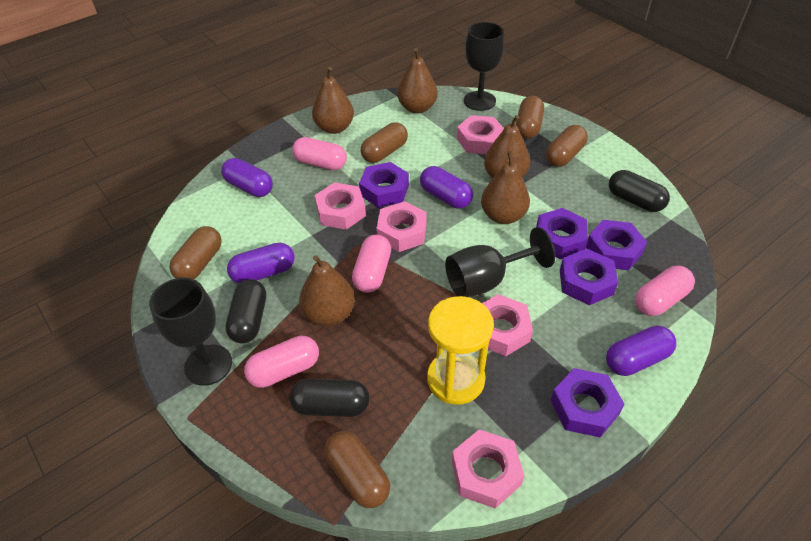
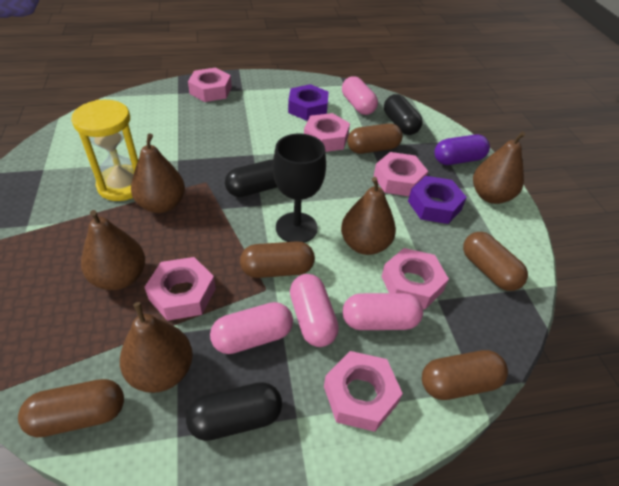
black goblet: [149,278,232,386] [445,227,555,297] [464,22,504,111] = 3 -> [273,133,326,243] = 1
pink nut: [315,182,366,230] [376,201,427,252] [452,429,525,509] [457,115,504,154] [482,294,533,356] = 5 -> [145,257,216,321] [188,68,232,102] [304,113,350,152] [324,351,403,432] [374,152,428,196] [381,248,449,309] = 6
purple capsule: [221,158,273,197] [227,242,295,283] [420,166,473,209] [606,326,676,376] = 4 -> [434,134,490,165] = 1
purple nut: [359,162,409,208] [536,208,588,259] [551,368,624,437] [560,249,618,305] [586,220,647,270] = 5 -> [288,84,329,121] [408,176,467,224] = 2

